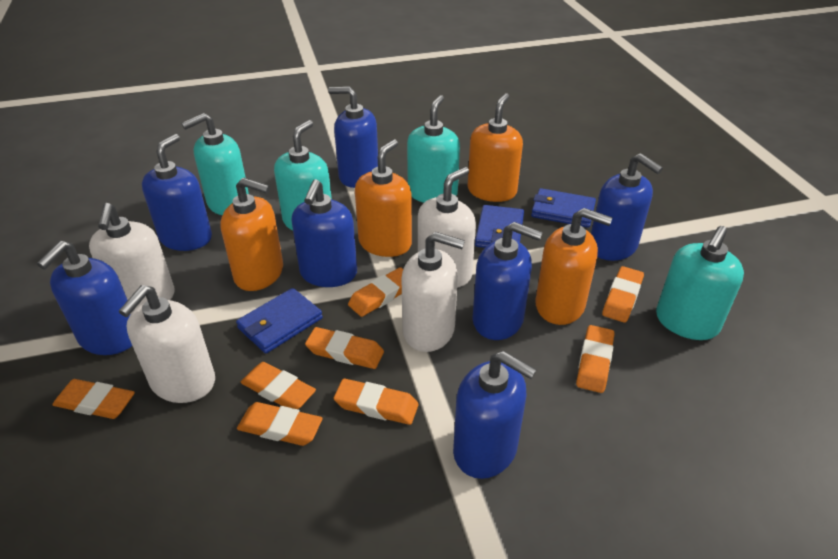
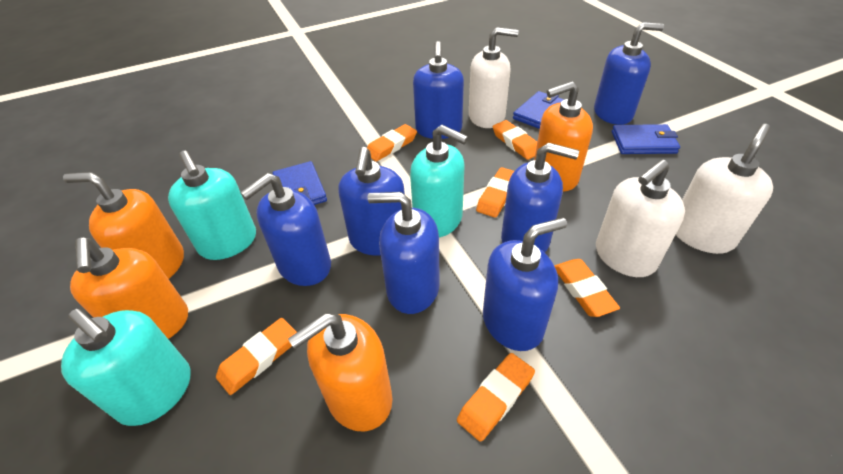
orange eraser: [53,379,135,419] [237,402,323,446] [240,362,316,409] [305,327,384,369] [334,379,418,425] [348,267,403,317] [576,325,614,393] [602,266,644,323] = 8 -> [216,318,297,395] [367,124,417,161] [457,353,535,442] [476,167,514,217] [493,120,537,160] [555,259,620,317] = 6
turquoise soap dispenser: [181,113,249,215] [274,120,332,230] [407,95,460,203] [656,226,744,340] = 4 -> [61,309,190,426] [168,151,256,260] [410,125,468,237] = 3
white soap dispenser: [89,203,174,308] [119,285,215,403] [402,232,465,352] [418,167,476,288] = 4 -> [469,27,519,128] [596,159,685,277] [676,124,773,254] = 3

